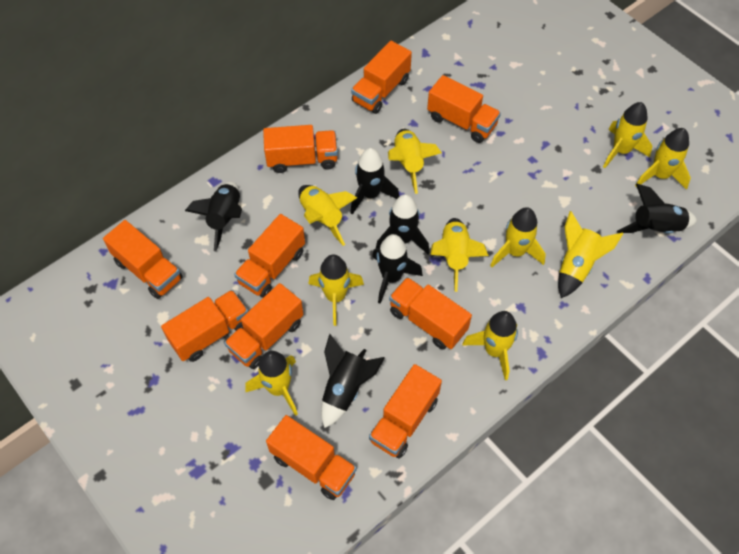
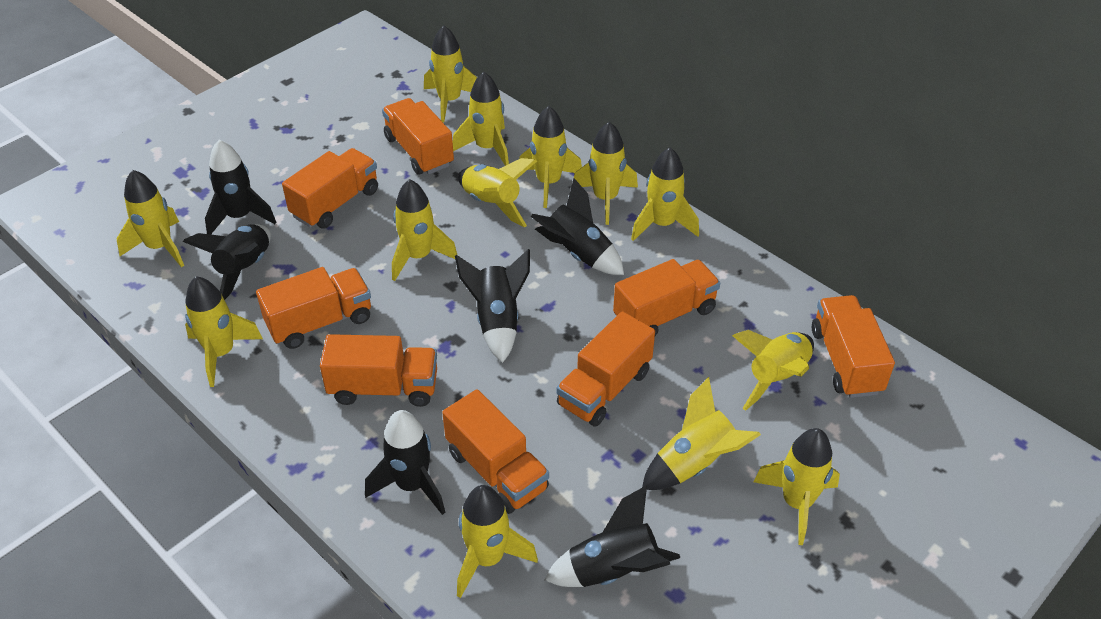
orange truck: [103,220,183,299] [161,290,248,362] [224,283,304,369] [234,214,305,298] [263,125,338,173] [266,415,357,500] [351,41,412,114] [369,364,442,458] [389,277,472,350] [427,75,501,143] = 10 -> [256,267,371,349] [282,148,378,229] [320,334,437,407] [382,98,454,175] [442,389,549,514] [557,311,655,427] [613,259,720,336] [812,295,895,398] = 8
yellow rocket: [245,351,298,416] [298,185,357,246] [309,255,364,326] [388,129,442,194] [430,218,489,292] [462,311,518,380] [490,207,546,267] [558,211,623,298] [603,102,652,168] [635,128,691,190] = 10 -> [117,170,184,267] [185,276,263,387] [392,179,457,281] [424,25,477,122] [453,72,509,166] [457,485,538,598] [458,158,537,228] [520,106,582,208] [574,122,638,225] [631,147,699,241] [642,377,761,490] [732,330,814,411] [753,428,840,545] = 13

